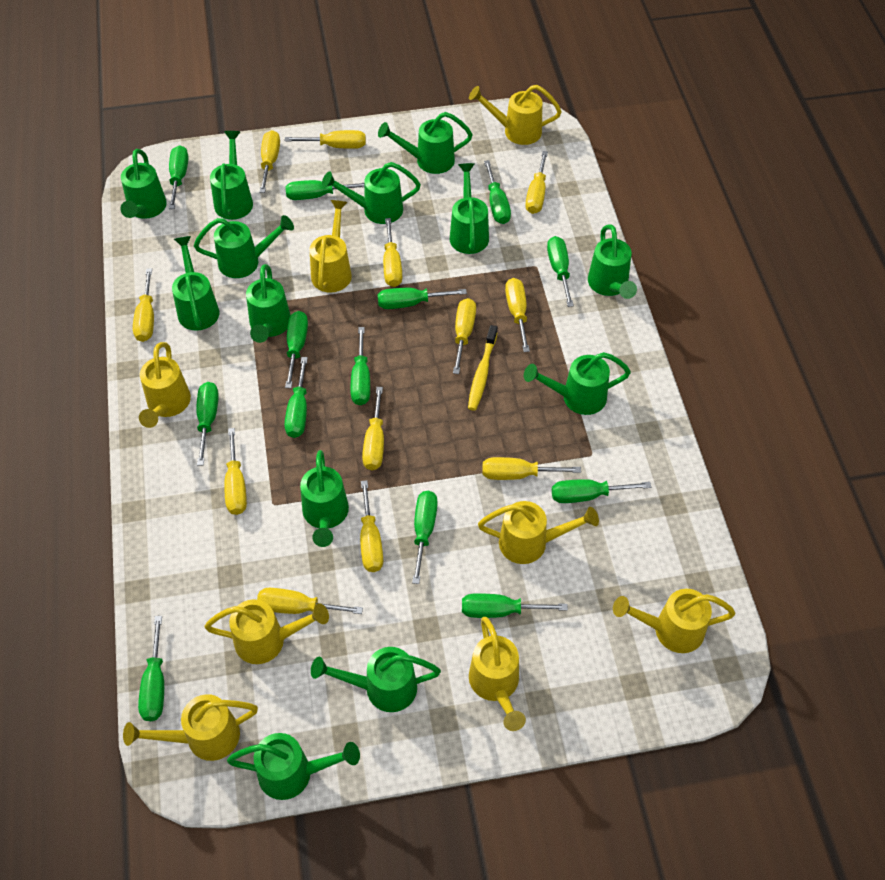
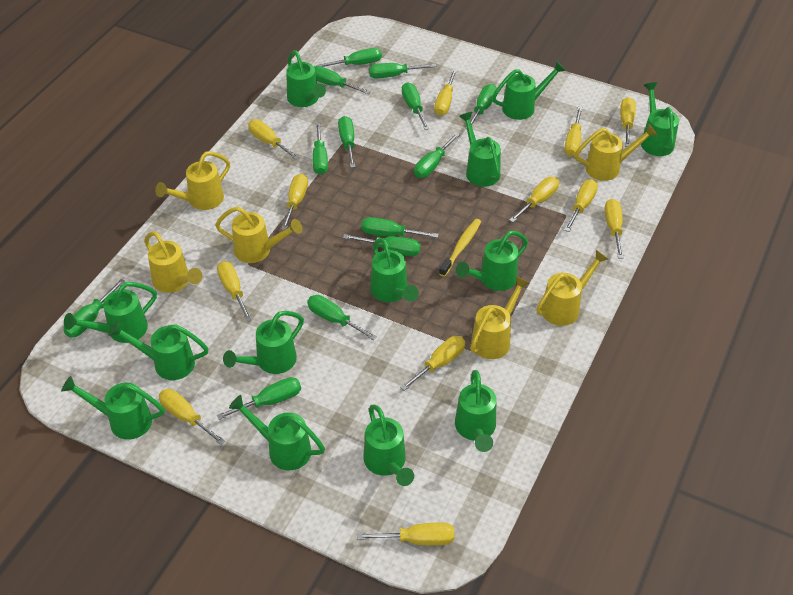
yellow watering can: [123,694,258,761] [139,342,191,428] [205,599,329,664] [310,200,352,293] [469,85,562,145] [469,617,526,731] [478,501,599,564] [613,589,736,653] = 8 -> [144,231,202,293] [155,151,230,210] [215,206,302,263] [470,276,530,359] [536,250,608,326] [575,124,657,181] = 6

